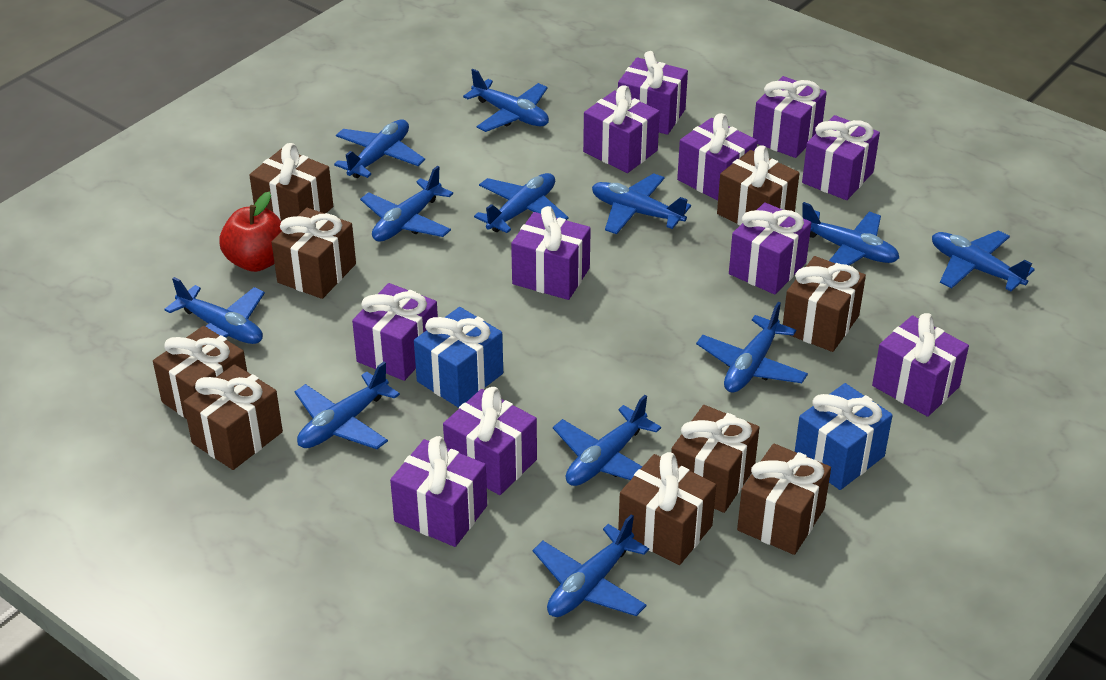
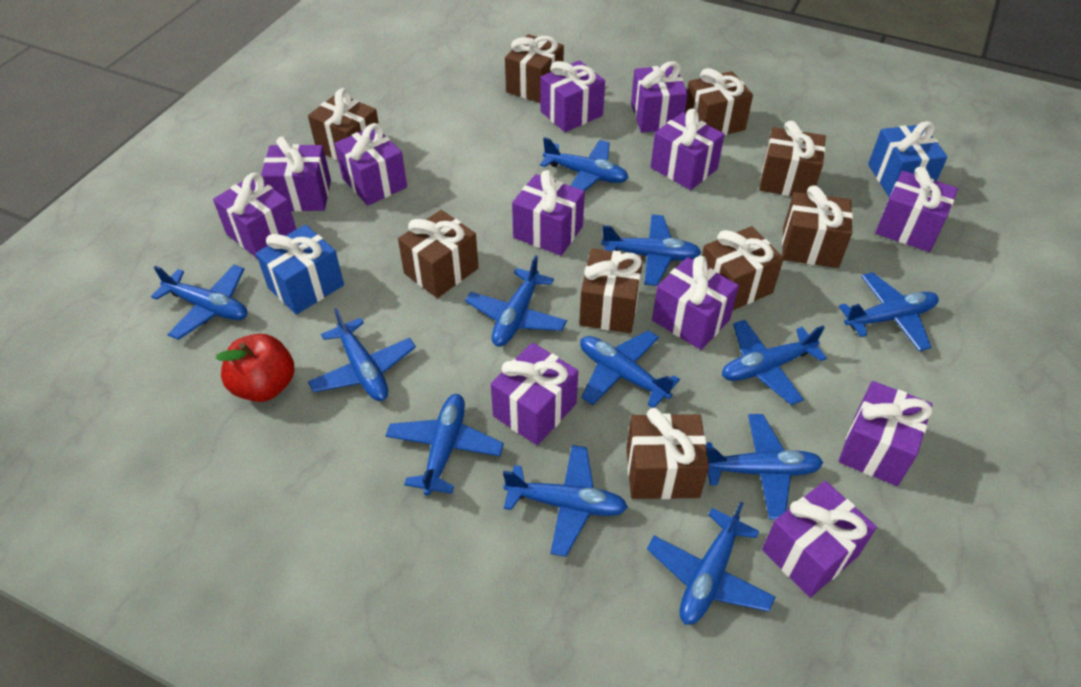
purple gift: [352,283,438,381] [390,436,487,547] [443,387,537,495] [511,206,591,300] [583,85,660,173] [618,51,688,135] [677,113,757,201] [729,202,811,295] [753,76,827,158] [802,115,880,200] [872,313,969,417] = 11 -> [213,173,296,258] [261,137,331,211] [335,123,407,205] [491,343,578,445] [512,170,585,256] [540,60,605,132] [631,61,688,132] [651,109,725,190] [652,256,739,350] [762,481,877,597] [839,381,933,486] [875,167,958,252] = 12

